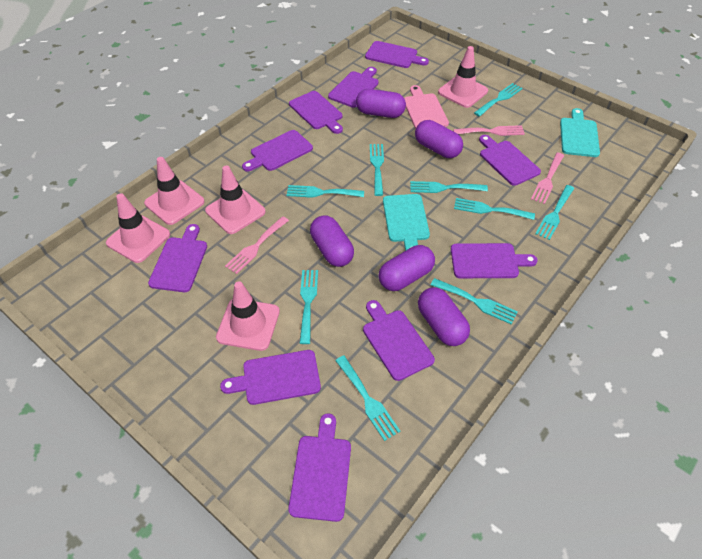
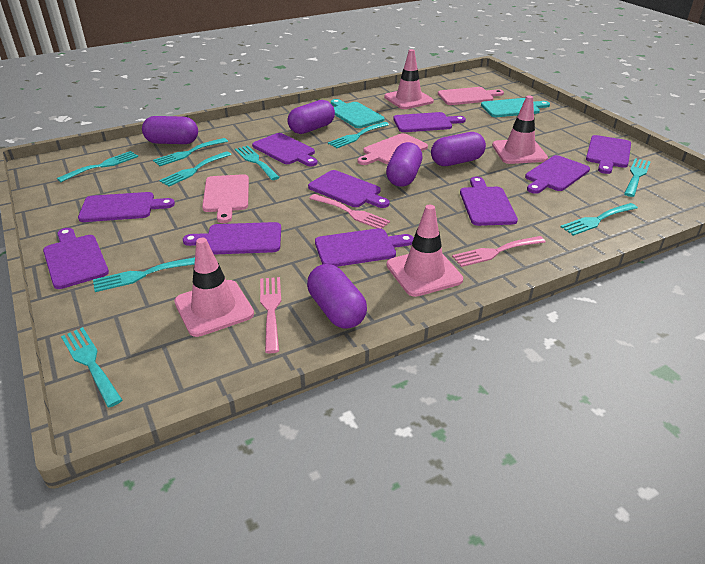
pink cutting board: [404,85,449,129] = 1 -> [202,174,249,223] [358,133,428,165] [438,87,504,105] = 3
pink traffic cone: [106,193,170,263] [144,157,205,225] [205,165,266,234] [216,281,280,351] [438,46,488,108] = 5 -> [174,238,254,337] [384,49,434,109] [387,205,463,297] [492,96,548,164] = 4

